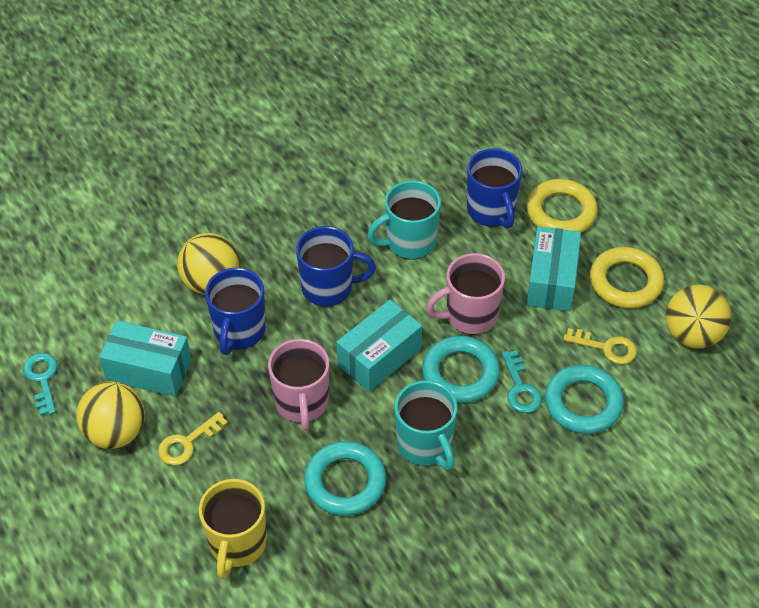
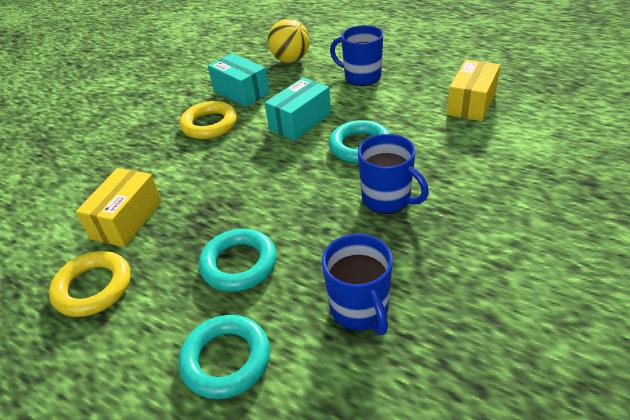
pink mug: [268,339,329,431] [426,253,505,335] = 2 -> none = 0
turquoise box: [99,321,191,397] [337,300,422,392] [526,226,581,311] = 3 -> [208,53,270,107] [265,77,331,141] = 2
turquoise key: [23,353,57,416] [502,350,542,413] = 2 -> none = 0
turquoise mug: [367,180,441,259] [395,380,457,470] = 2 -> none = 0
yellow ball: [76,381,145,449] [177,233,240,295] [666,285,731,349] = 3 -> [268,19,310,63] = 1
yellow box: none = 0 -> [76,168,162,247] [447,59,500,121] = 2
yellow key: [158,412,228,465] [563,328,637,364] = 2 -> none = 0
yellow mug: [199,479,267,579] = 1 -> none = 0

